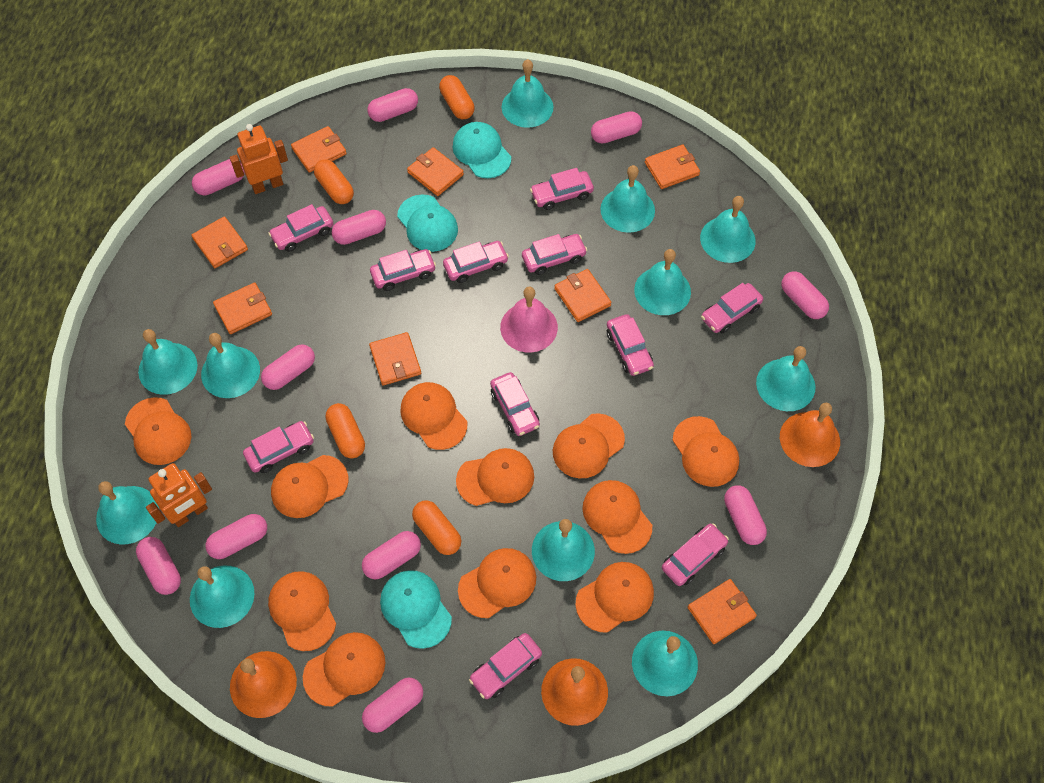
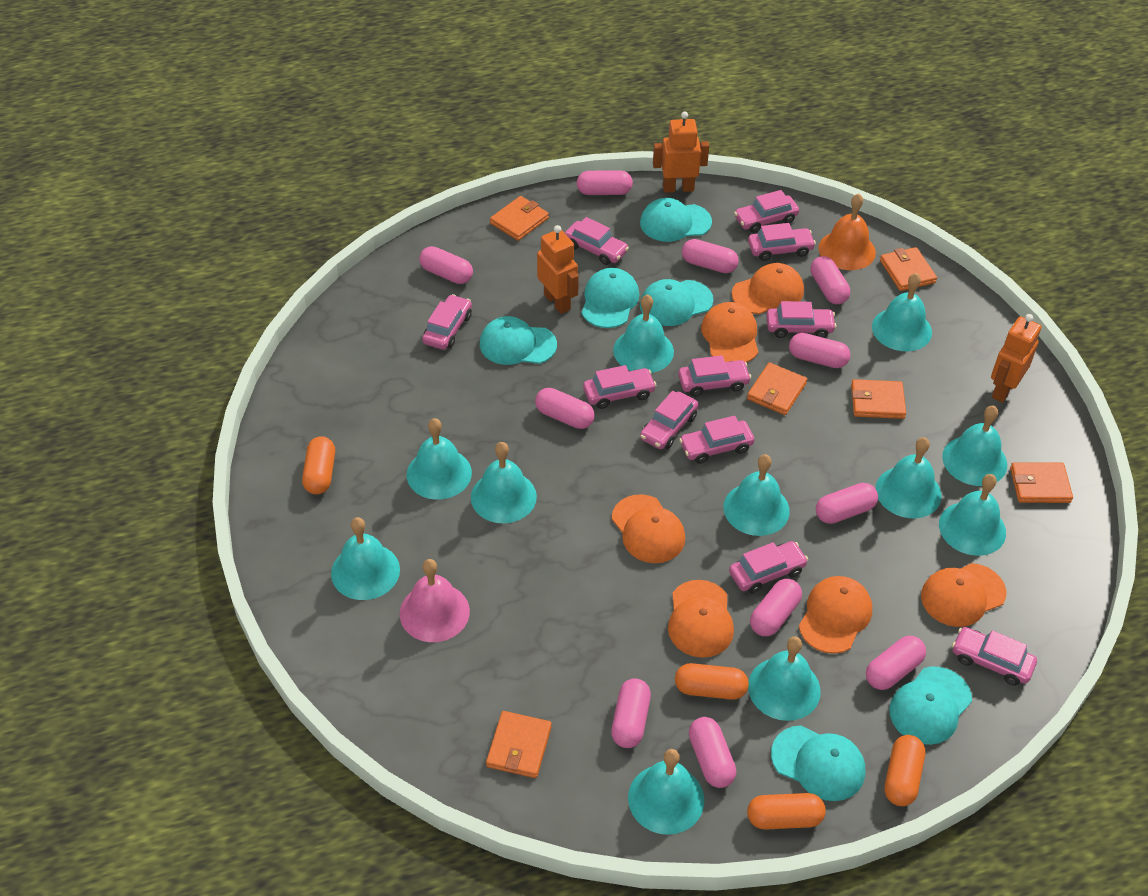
orange bell: [230,651,297,718] [541,658,608,726] [780,403,840,467] = 3 -> [818,193,876,270] = 1
orange cap: [125,397,191,465] [268,571,336,651] [271,455,348,518] [303,632,386,707] [400,382,467,450] [456,448,534,506] [458,548,536,618] [553,413,625,478] [575,562,654,633] [582,480,652,554] [672,416,739,487] = 11 -> [612,494,685,563] [668,580,734,658] [701,302,758,362] [732,263,804,314] [799,576,872,654] [921,563,1006,627] = 6
orange robot: [146,463,212,527] [230,124,288,194] = 2 -> [537,225,579,314] [653,111,709,193] [991,314,1041,403] = 3
orange wallet: [191,217,248,268] [213,282,272,334] [291,126,347,173] [369,332,421,386] [407,147,464,196] [554,269,611,322] [645,145,700,189] [688,579,757,644] = 8 -> [486,711,552,778] [490,196,549,241] [747,362,807,415] [851,379,906,419] [880,247,937,291] [1010,462,1073,503] = 6
turquoise cap: [380,570,452,649] [397,194,458,252] [452,122,511,178] = 3 -> [480,316,557,365] [581,268,639,328] [640,198,712,242] [640,279,713,326] [771,725,865,801] [889,666,972,745] = 6

